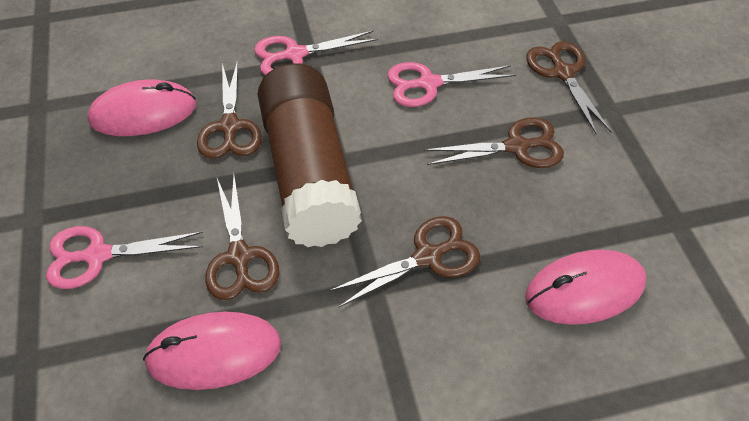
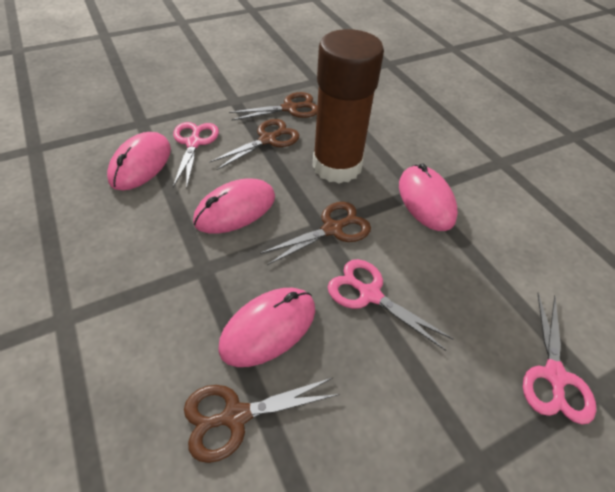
brown scissors: [197,60,262,159] [205,175,279,300] [329,216,480,308] [424,117,564,168] [526,41,612,135] = 5 -> [184,377,340,463] [209,119,299,170] [229,92,317,120] [260,202,371,265] = 4
pink mouse: [87,79,196,136] [143,312,281,390] [525,250,647,325] = 3 -> [107,132,171,190] [193,178,275,234] [218,288,315,367] [399,163,458,231] = 4

